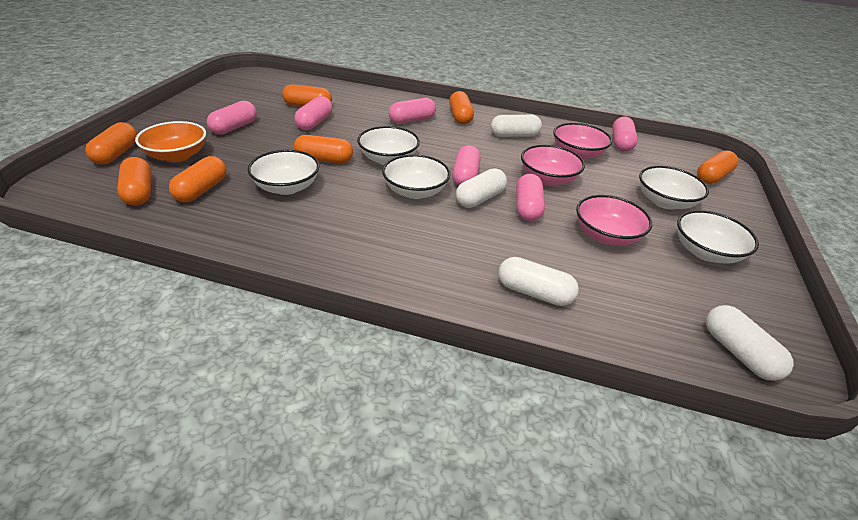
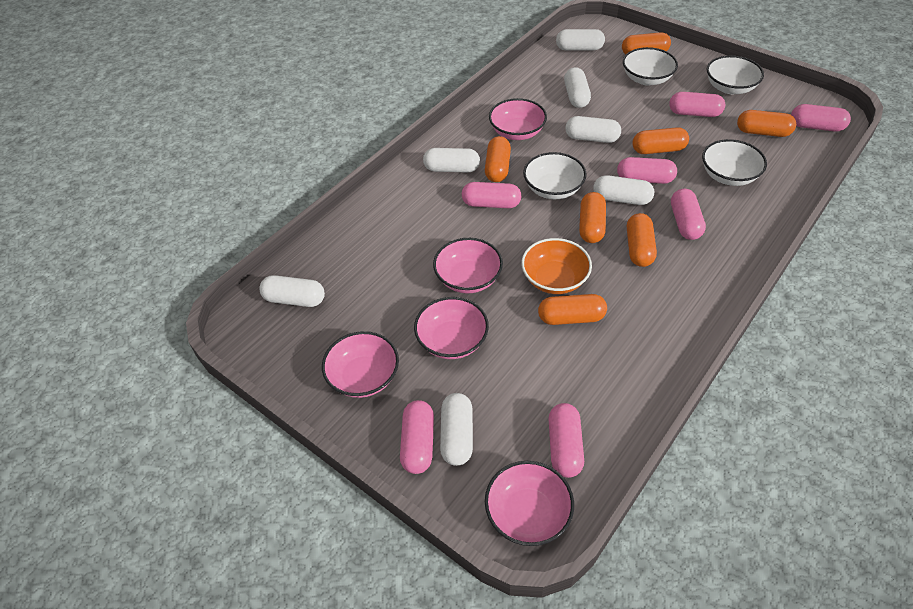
pink bowl: [521,145,585,186] [553,123,612,160] [576,195,652,246] = 3 -> [322,331,399,398] [414,297,489,359] [433,238,503,293] [485,461,574,546] [489,98,547,140] = 5
pink capsule: [207,101,257,135] [294,96,332,130] [389,98,436,124] [452,145,481,186] [516,174,545,221] [612,117,638,151] = 6 -> [400,400,434,474] [462,182,521,208] [549,403,584,478] [617,157,677,184] [669,92,725,117] [671,189,706,240] [791,104,851,132] = 7
white bowl: [248,150,320,195] [357,126,420,165] [382,154,450,199] [639,166,709,209] [677,210,759,264] = 5 -> [523,152,587,199] [623,47,678,86] [702,139,767,186] [707,55,764,94] = 4
white capsule: [456,168,507,208] [491,115,542,137] [498,257,579,306] [706,305,794,381] = 4 -> [259,275,325,307] [423,148,480,172] [440,393,473,466] [556,29,605,50] [564,67,591,108] [565,116,621,143] [593,175,654,205] = 7

